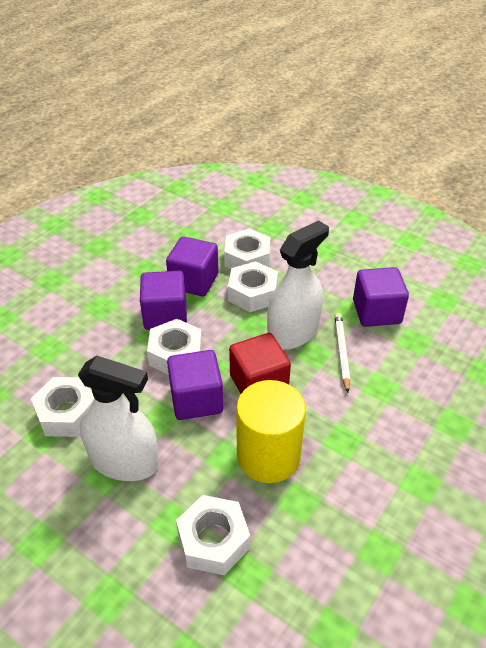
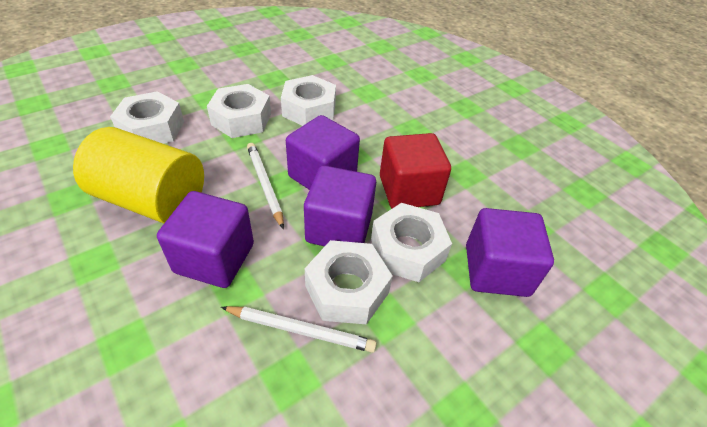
white pencil: [335,313,350,393] = 1 -> [221,306,377,353] [247,143,284,229] = 2
white spray bottle: [78,356,159,481] [267,220,329,350] = 2 -> none = 0

